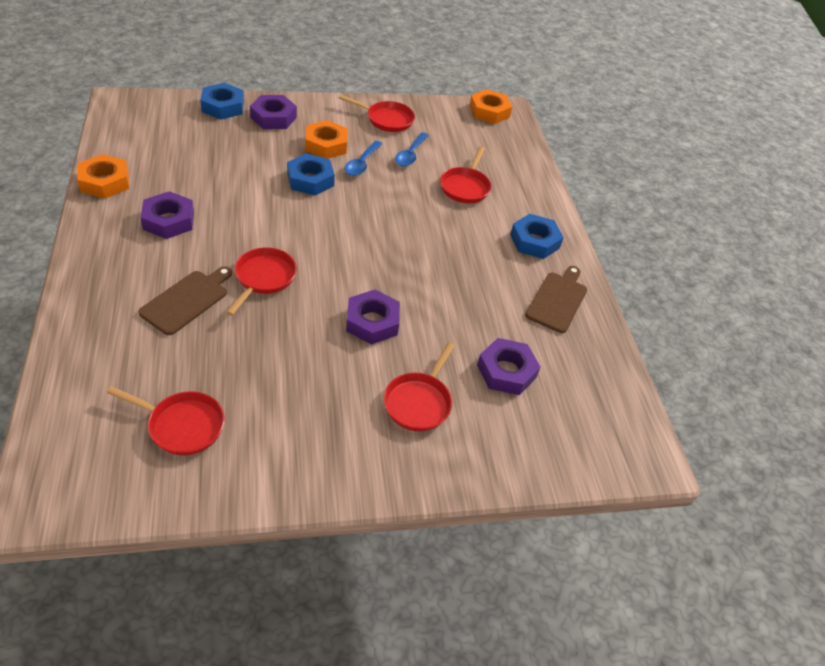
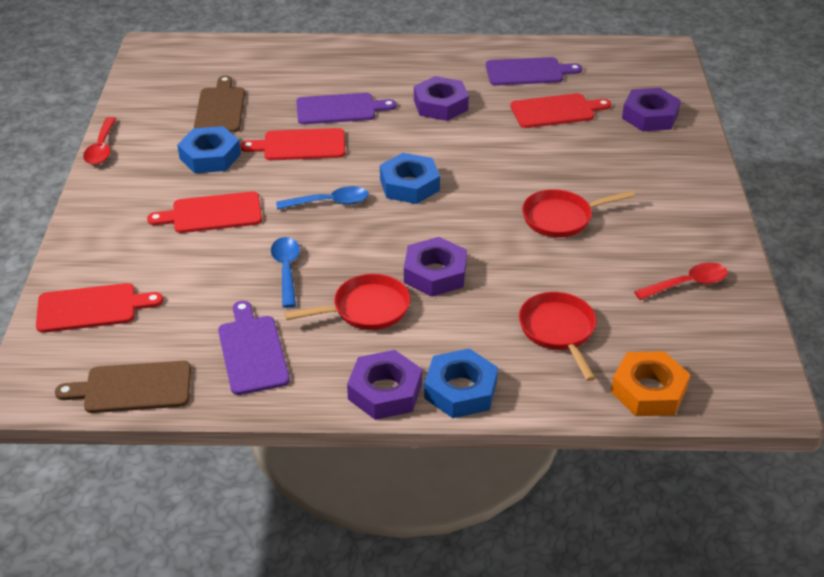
orange nut: [77,154,129,199] [305,120,347,159] [469,89,512,124] = 3 -> [611,351,690,416] = 1
purple cutting board: none = 0 -> [218,301,290,395] [296,93,397,124] [486,57,582,85] = 3
red cutting board: none = 0 -> [36,283,163,333] [147,191,262,233] [240,128,345,160] [510,93,611,128] = 4
red pan: [107,386,225,455] [226,247,297,316] [339,95,415,132] [384,342,455,432] [440,147,491,203] = 5 -> [284,274,410,330] [519,292,597,381] [522,189,635,238] = 3
red spoon: none = 0 -> [83,117,117,165] [634,262,728,300] = 2

